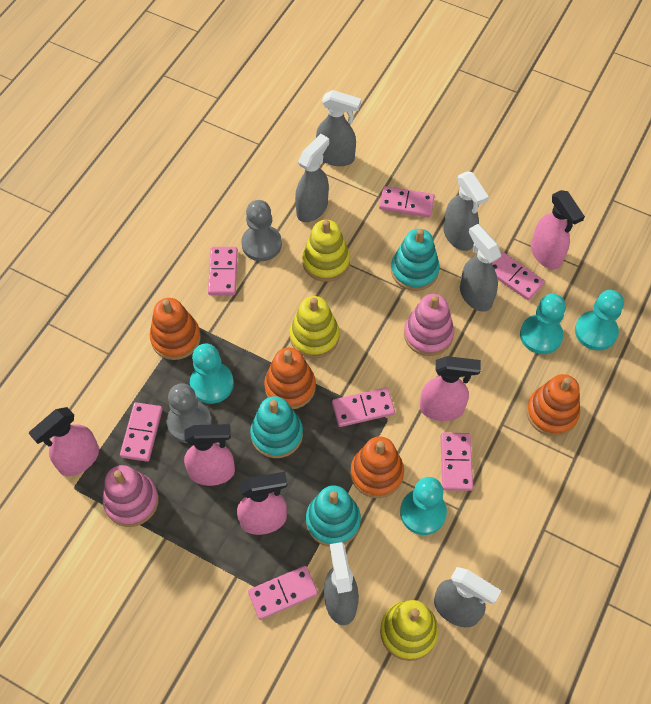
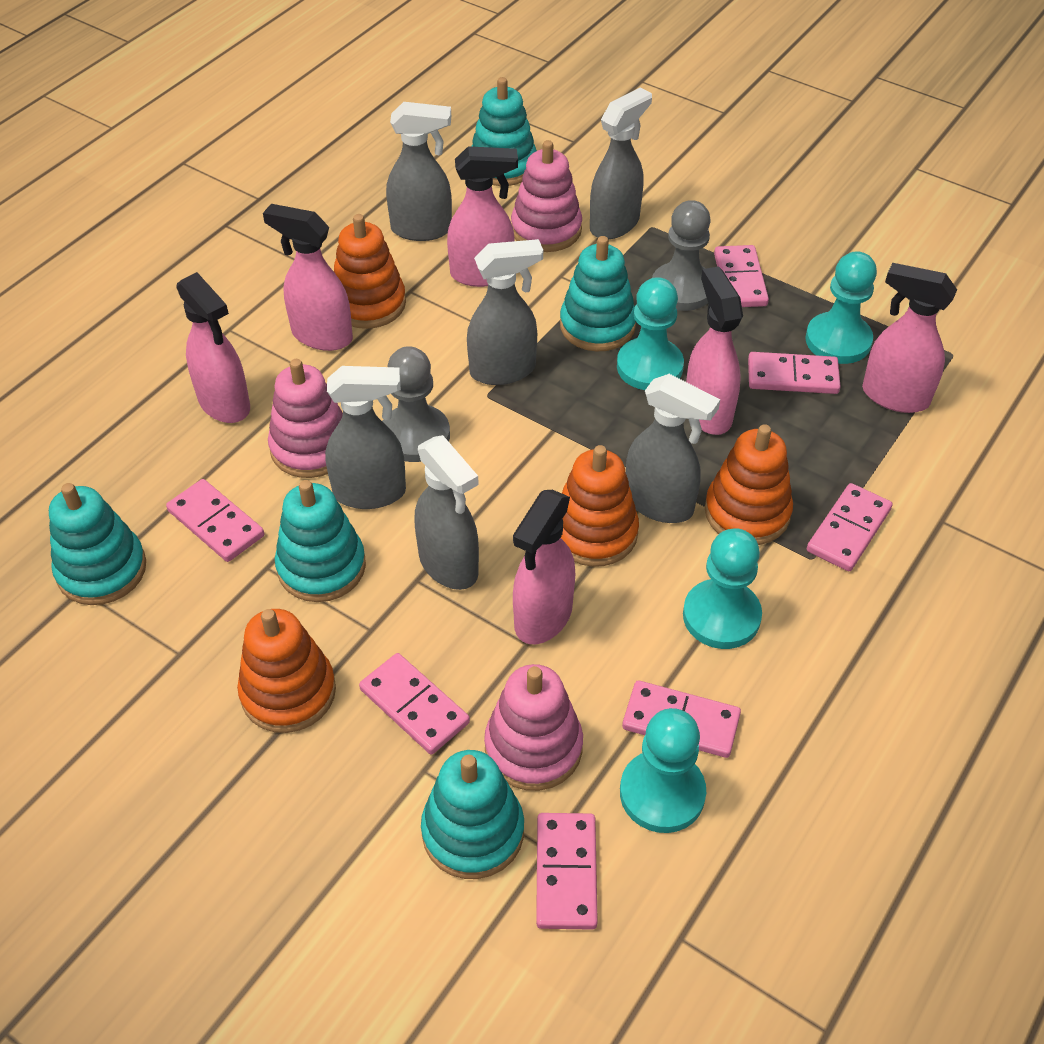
pink spray bottle: [29,407,99,476] [184,424,235,486] [237,472,288,535] [420,356,481,421] [531,190,585,269] = 5 -> [176,272,250,423] [263,204,353,351] [447,146,518,287] [513,490,575,644] [686,266,743,435] [862,263,957,413] = 6
pink stacking toy: [103,465,159,527] [404,294,454,356] = 2 -> [268,359,343,478] [484,664,583,791] [511,140,582,252] = 3
turquoise stacking toy: [250,396,303,458] [306,485,361,547] [391,229,440,291] = 3 -> [49,483,146,605] [275,480,366,602] [421,750,524,879] [471,77,537,186] [560,236,636,352] = 5
yellow stacking toy: [290,296,340,358] [302,220,350,282] [380,600,439,661] = 3 -> none = 0

